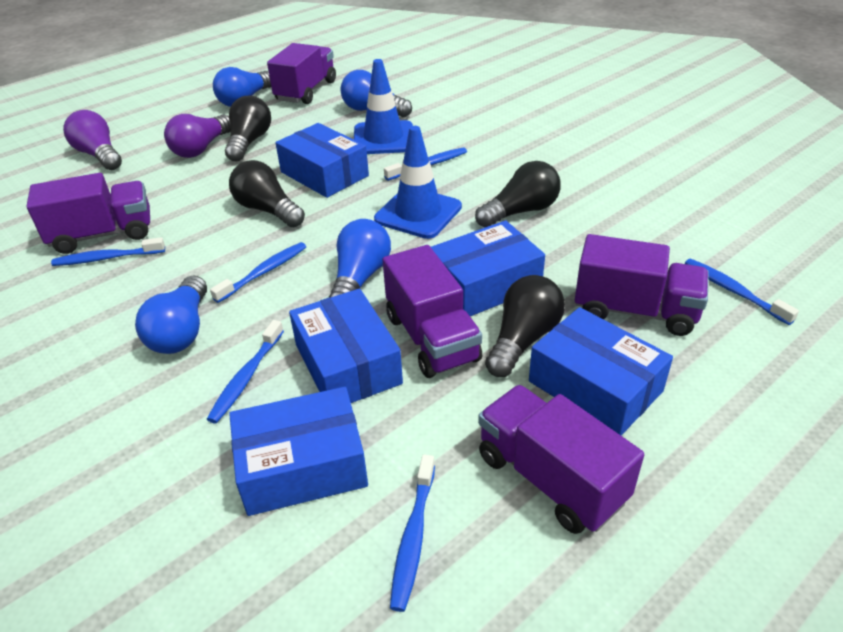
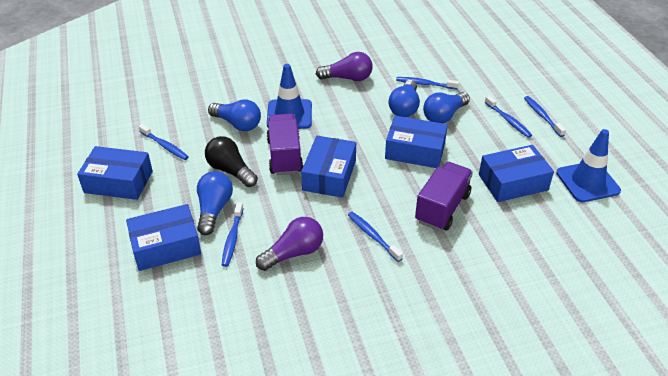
black light bulb: [225,95,271,162] [229,160,305,227] [475,161,561,227] [485,275,565,377] = 4 -> [205,136,258,187] = 1
purple truck: [26,173,150,254] [267,43,336,104] [382,245,482,378] [478,385,644,534] [575,234,709,336] = 5 -> [267,113,303,175] [415,162,473,231] = 2

